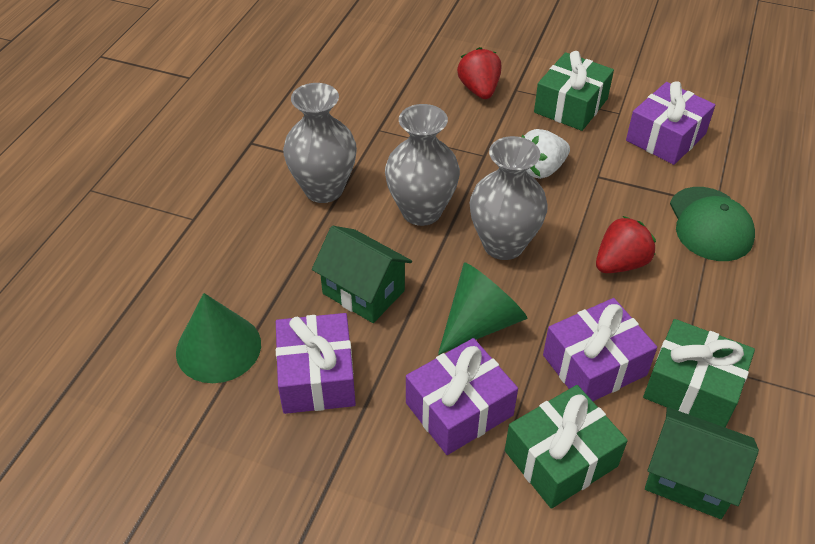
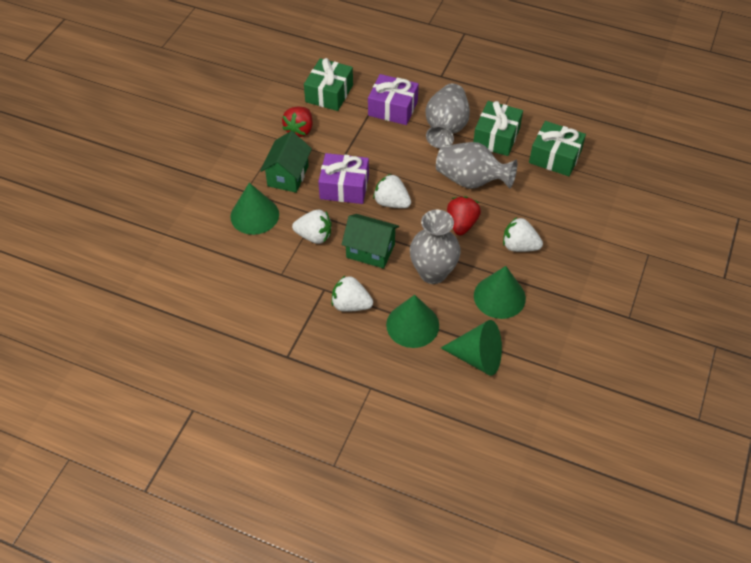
green cap: [670,187,755,261] = 1 -> none = 0
green cone: [176,293,261,383] [438,262,528,355] = 2 -> [230,183,279,235] [386,295,439,348] [441,320,502,376] [474,266,526,319] = 4
purple gift: [276,313,356,414] [406,338,518,455] [543,298,657,401] [626,81,715,165] = 4 -> [318,153,369,204] [368,74,419,125] = 2
white strawberry: [522,129,570,179] = 1 -> [292,210,331,244] [332,276,373,312] [373,174,411,208] [503,217,543,252] = 4

